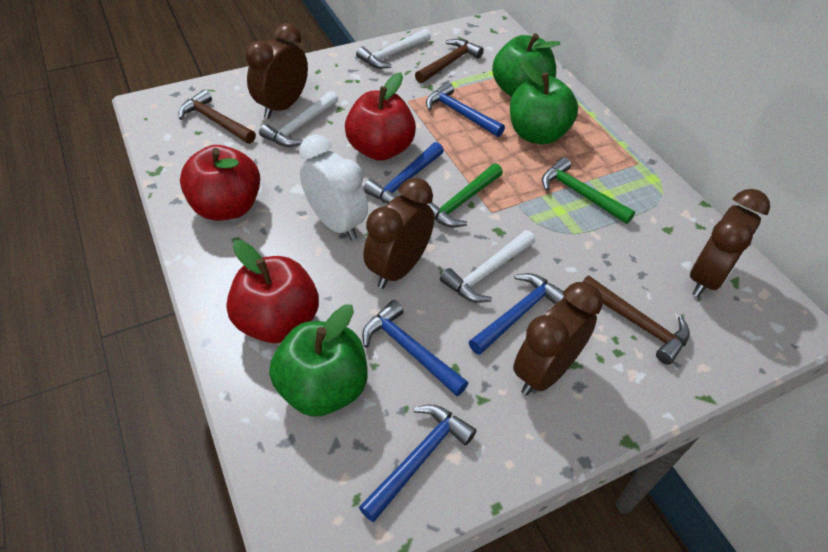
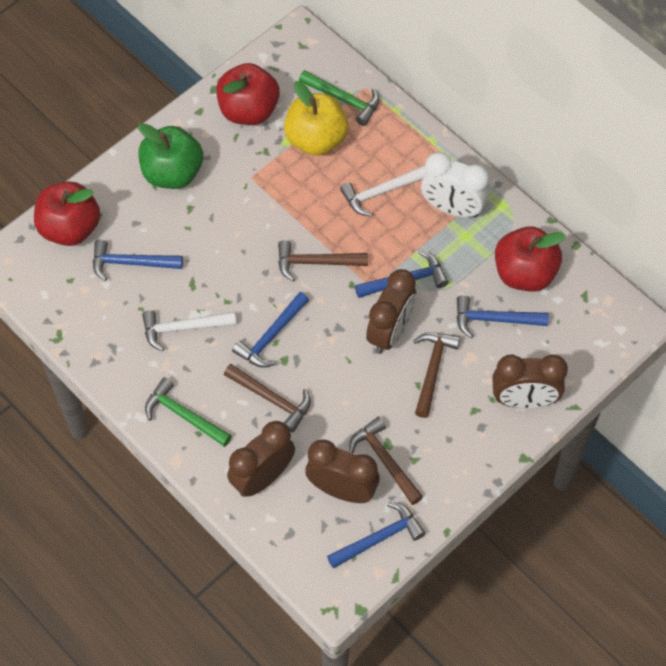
brown hammer: [178,89,256,144] [415,39,484,83] [582,276,690,365] = 3 -> [224,364,311,432] [278,240,368,281] [349,417,423,505] [413,332,460,418] = 4
green apple: [269,305,368,417] [492,33,560,97] [510,62,578,145] = 3 -> [138,123,203,189] = 1
white hammer: [259,91,338,147] [356,29,431,69] [440,230,535,303] = 3 -> [142,310,236,351] [340,165,426,217] = 2
yellow apple: none = 0 -> [284,81,348,156] = 1

